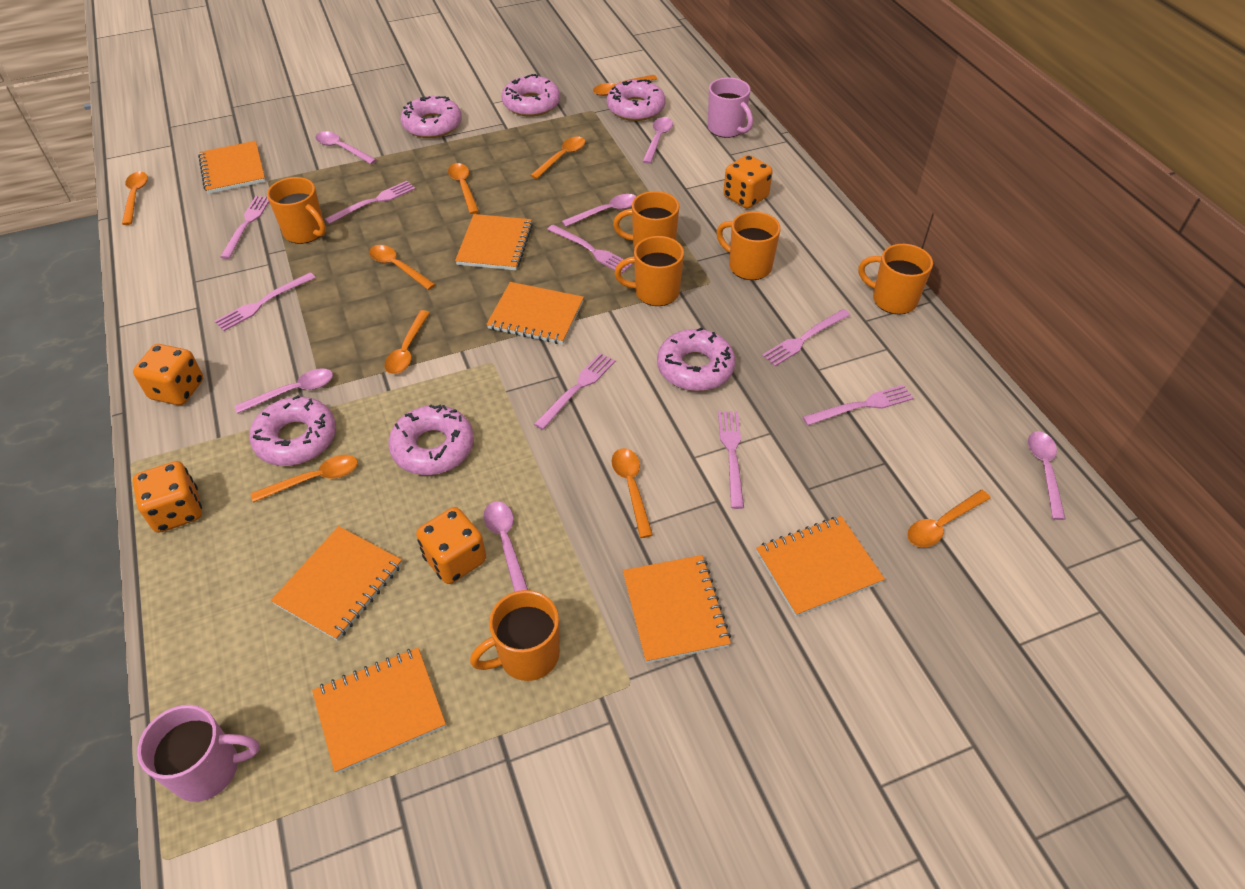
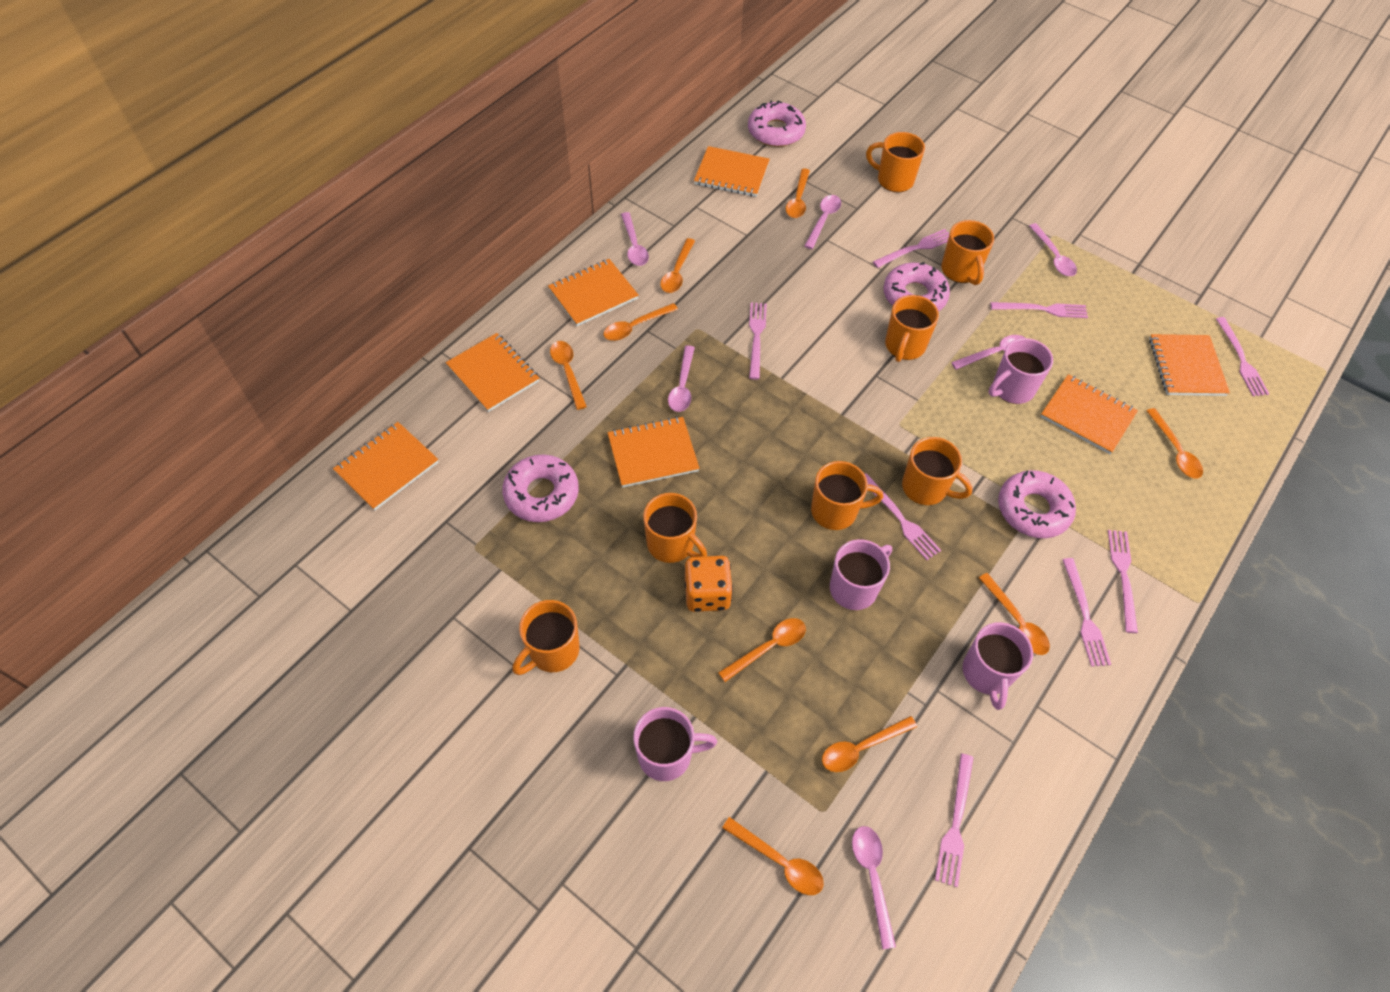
orange dice: [132,461,202,533] [133,344,203,405] [416,507,486,584] [723,155,773,209] = 4 -> [685,556,733,612] = 1
orange mug: [267,177,326,244] [470,590,560,681] [613,191,679,248] [614,236,684,306] [716,211,781,280] [858,244,933,315] = 6 -> [512,600,579,675] [643,493,707,563] [811,461,883,530] [866,132,925,192] [885,295,939,362] [902,437,973,505] [941,220,994,285] = 7
pink donut: [249,395,336,466] [388,404,474,475] [401,96,462,138] [501,74,560,117] [607,79,666,121] [657,327,736,391] = 6 -> [502,454,579,522] [748,100,806,147] [883,262,950,311] [998,470,1076,538] = 4
pink mug: [137,705,260,802] [708,77,753,138] = 2 -> [633,707,717,781] [830,539,892,610] [963,622,1033,710] [989,338,1053,404] = 4

